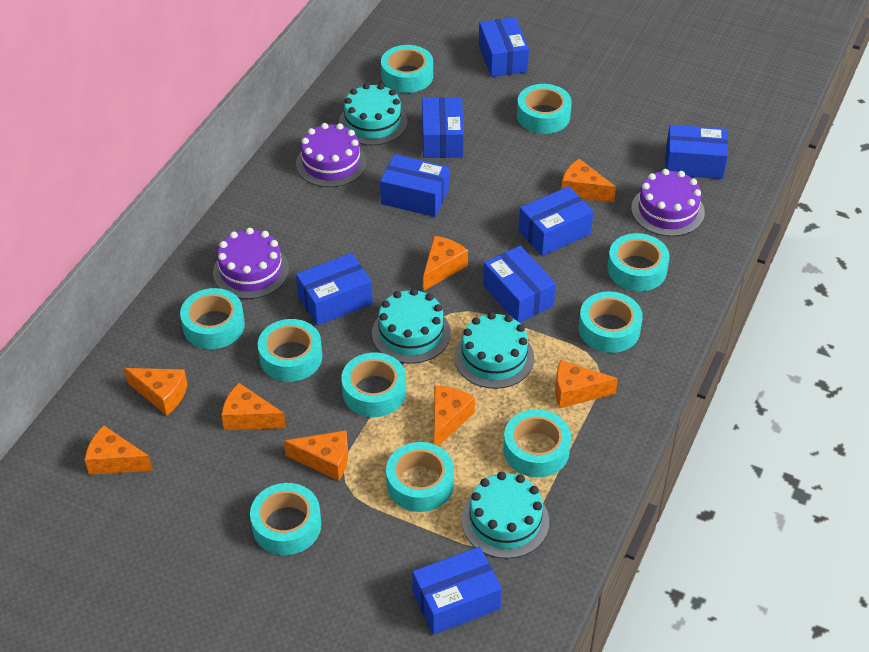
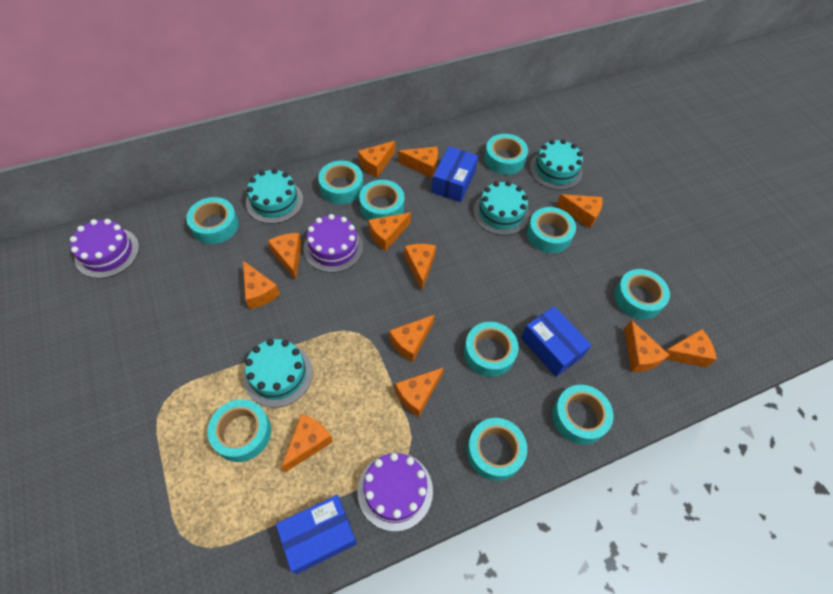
blue box: [296,253,373,326] [380,154,449,217] [412,547,502,635] [422,97,464,158] [479,17,529,77] [483,246,556,323] [519,186,593,256] [666,125,728,179] = 8 -> [276,495,357,574] [432,146,478,202] [521,306,591,377] = 3
orange cheese: [85,425,153,475] [124,368,188,416] [221,383,286,430] [284,430,348,481] [423,236,468,291] [434,386,475,446] [555,360,618,408] [561,159,616,203] = 8 -> [243,261,280,309] [268,233,302,280] [281,414,333,472] [358,141,395,178] [368,212,411,251] [389,314,435,362] [395,367,444,417] [398,147,438,178] [404,244,436,291] [556,194,603,228] [624,320,669,372] [666,329,717,368] = 12

